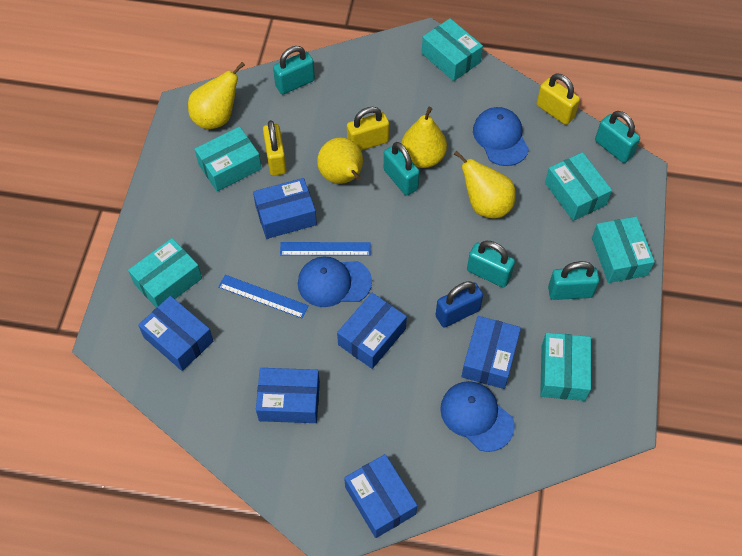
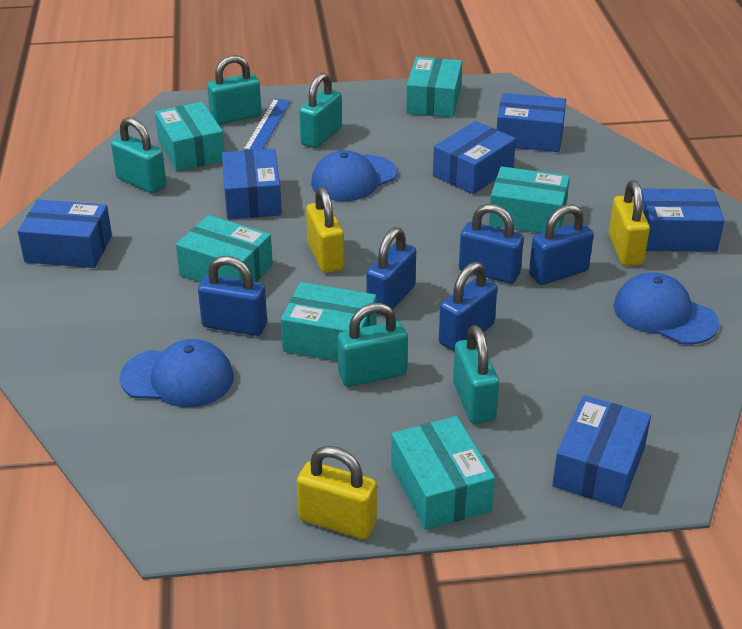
blue padlock: [436,281,483,328] = 1 -> [198,256,267,336] [366,227,416,316] [439,262,497,351] [459,204,524,284] [529,204,594,285] = 5
blue ruler: [218,275,309,319] [280,242,371,256] = 2 -> [243,99,291,151] = 1
yellow pear: [188,62,245,129] [317,137,363,184] [401,107,447,168] [454,151,516,218] = 4 -> none = 0

